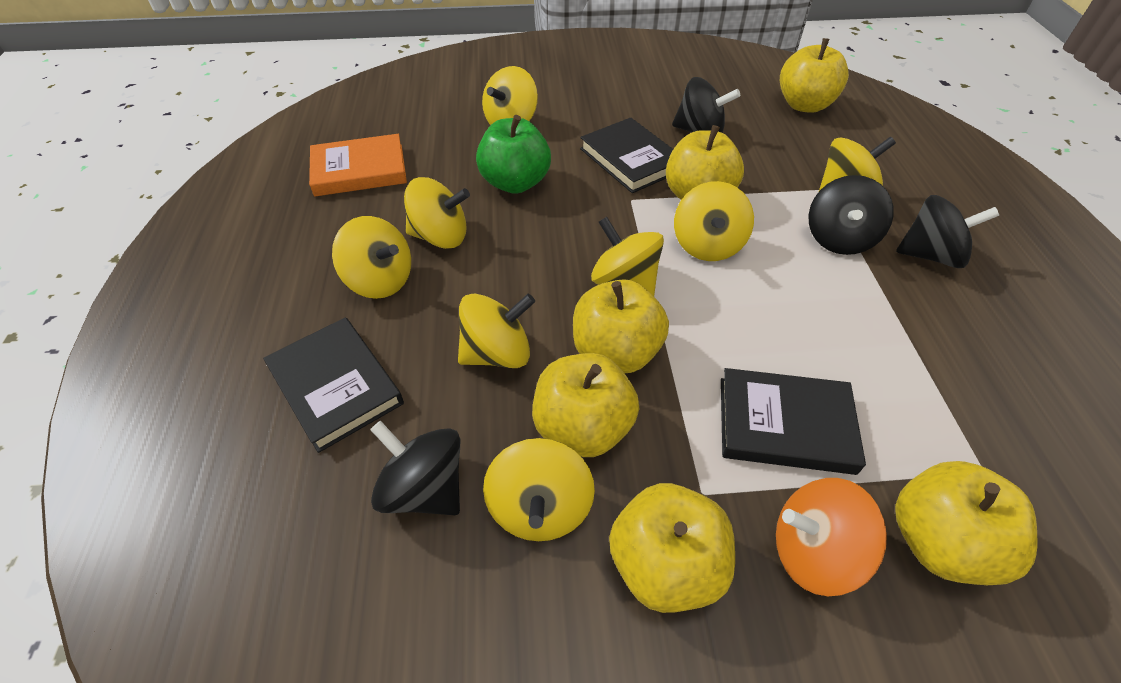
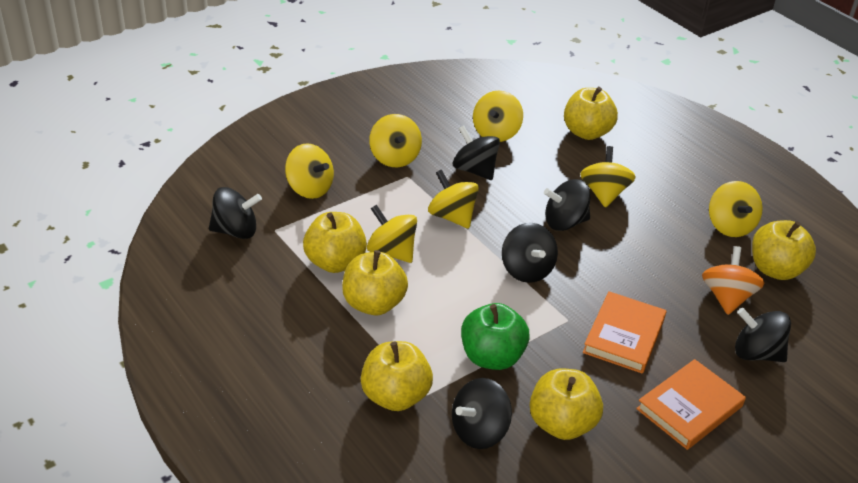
black book: [263,317,404,453] [580,117,673,193] [721,368,866,475] = 3 -> none = 0
black spinning top: [370,421,460,515] [672,77,740,133] [809,175,894,255] [896,195,999,268] = 4 -> [209,187,262,239] [452,378,512,449] [453,126,500,180] [502,223,558,283] [544,179,590,231] [735,308,791,362] = 6
orange book: [309,134,407,197] = 1 -> [583,291,666,374] [636,359,746,450] = 2
yellow spinning top: [332,216,411,299] [404,177,470,249] [458,294,535,368] [482,66,538,125] [483,438,595,541] [591,217,664,296] [674,181,754,261] [819,137,896,191] = 8 -> [285,143,334,199] [367,205,417,263] [369,114,422,167] [428,169,479,229] [473,91,523,142] [580,146,636,208] [709,181,763,237] = 7

